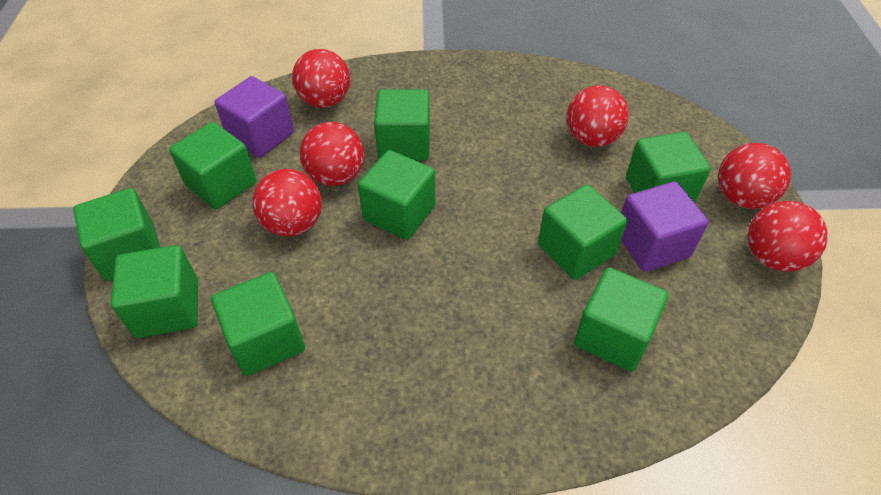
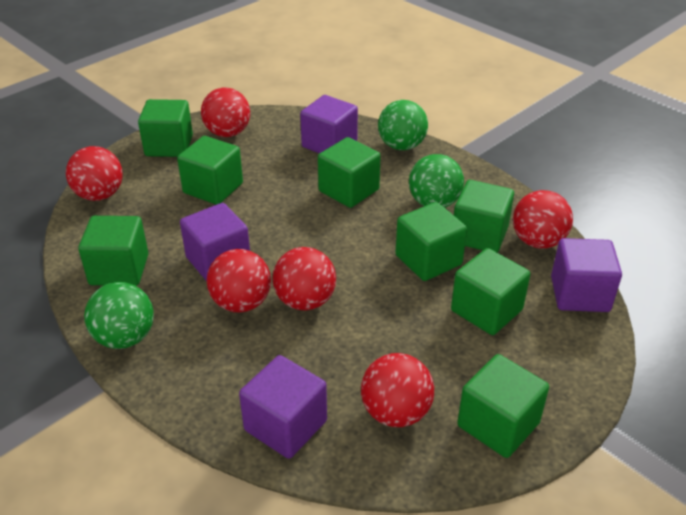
green ball: none = 0 -> [84,282,153,349] [378,100,428,150] [409,154,464,208] = 3
green cube: [73,188,161,281] [111,245,198,338] [169,122,257,209] [211,272,305,376] [358,150,436,240] [374,89,430,161] [538,185,627,280] [574,267,668,371] [626,132,711,203] = 9 -> [78,216,148,286] [138,99,193,157] [177,136,243,205] [318,137,381,208] [395,202,467,281] [451,248,530,335] [454,180,514,253] [457,354,549,458] = 8
purple cube: [214,76,294,158] [621,181,709,272] = 2 -> [180,203,250,281] [239,355,327,459] [300,95,358,153] [551,238,622,312] = 4

